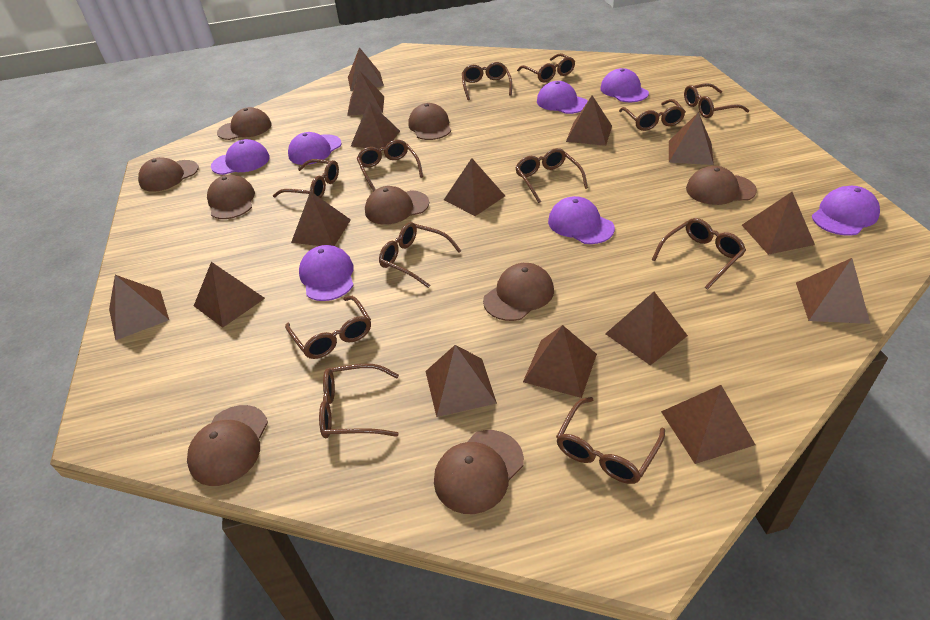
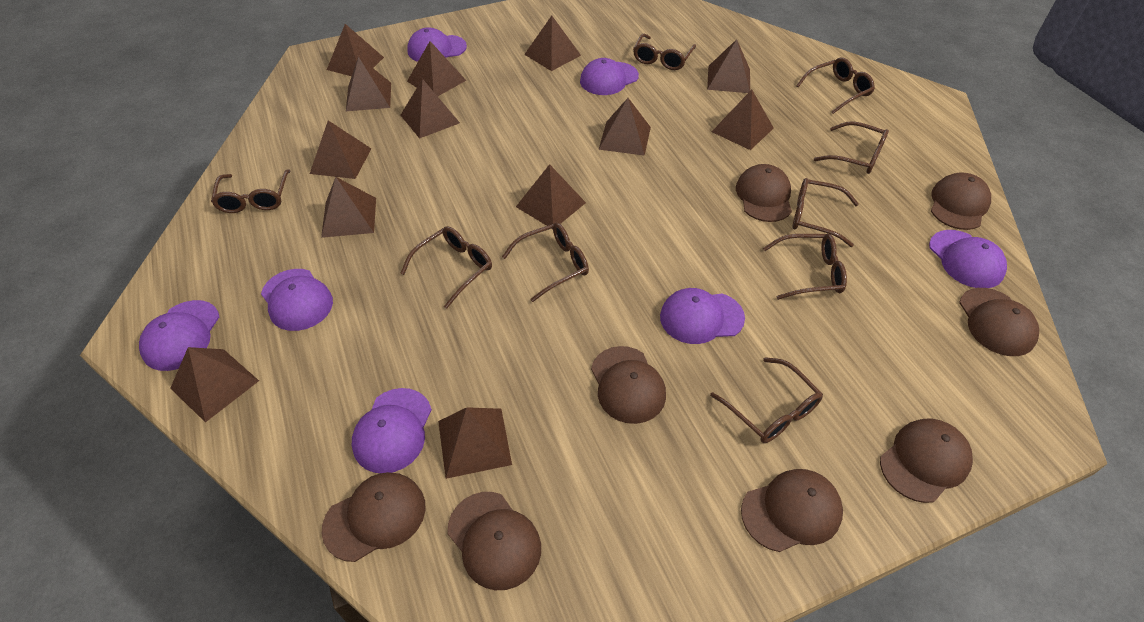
brown cap: [138,157,198,192] [187,405,268,486] [207,175,255,219] [217,107,271,140] [365,186,429,225] [408,103,451,140] [434,430,524,514] [483,263,554,321] [686,166,757,205] = 9 -> [322,472,425,562] [447,492,541,590] [591,346,666,424] [736,164,792,222] [741,469,843,552] [880,419,973,503] [931,172,991,230] [959,288,1039,356] = 8
brown glasses: [273,159,339,198] [285,296,371,359] [319,364,399,438] [357,140,423,191] [379,222,461,288] [462,62,512,100] [515,148,588,203] [517,53,575,82] [556,397,665,484] [619,99,686,131] [652,218,746,290] [684,83,749,118] = 12 -> [211,170,290,213] [400,226,492,309] [502,223,589,302] [633,34,696,70] [710,357,823,443] [763,234,847,300] [792,178,859,247] [796,57,875,114] [814,121,889,174] = 9
brown pyramid: [109,275,169,340] [194,262,265,328] [291,191,351,246] [347,70,384,116] [348,47,384,91] [351,102,400,149] [425,345,497,417] [444,158,505,216] [523,325,597,398] [566,95,612,146] [605,292,688,365] [661,385,755,464] [669,112,714,165] [742,192,815,255] [796,258,870,324] = 15 -> [170,347,259,423] [310,120,371,179] [321,177,376,238] [327,24,384,76] [346,56,391,111] [400,79,460,139] [407,41,466,96] [438,407,512,479] [516,164,586,229] [524,16,581,71] [599,98,651,156] [707,39,750,93] [711,90,774,150] = 13

